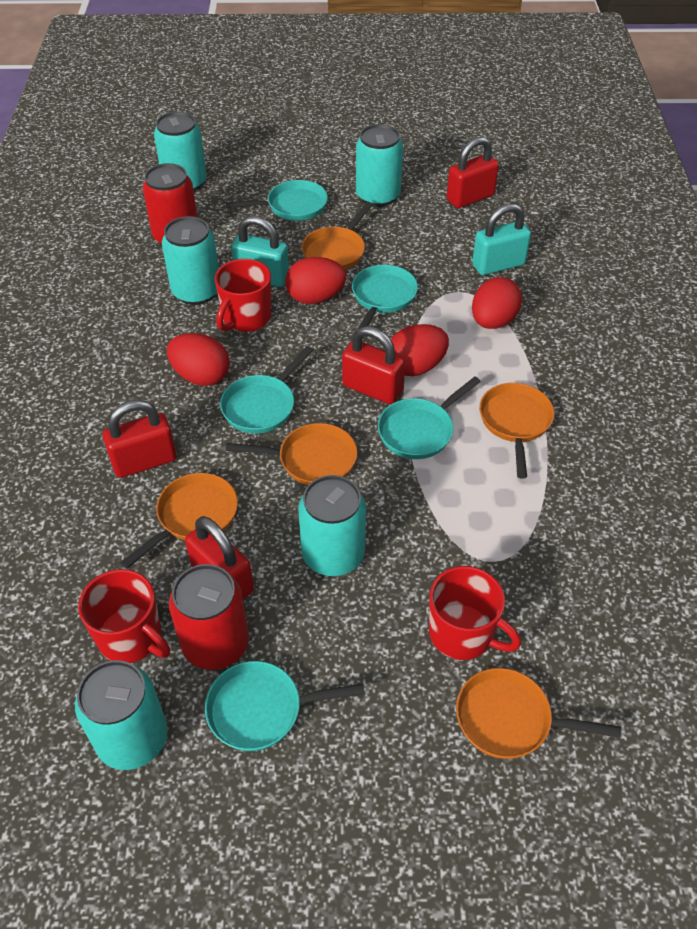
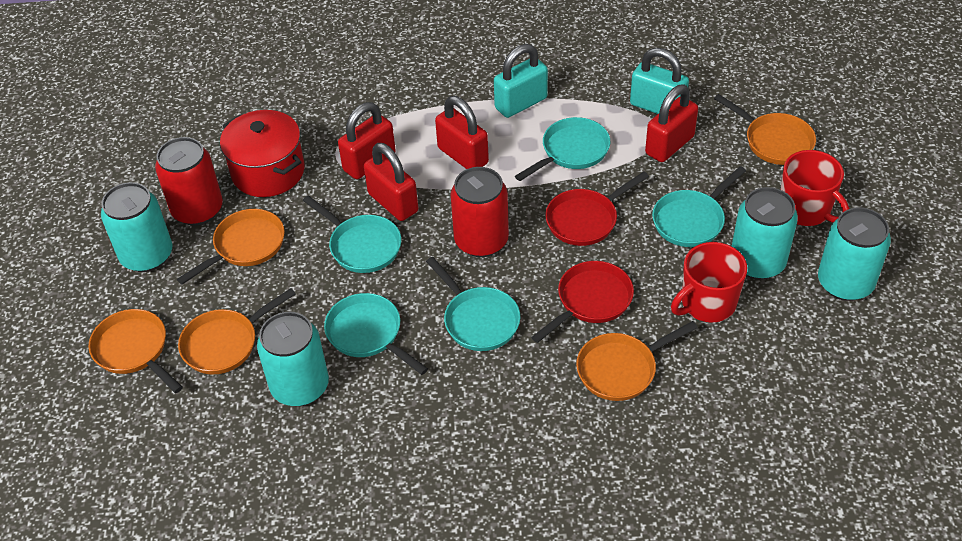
red egg: [167,333,230,386] [285,257,346,304] [391,324,449,376] [472,277,522,329] = 4 -> none = 0
red mug: [78,569,170,663] [215,259,271,332] [429,566,521,660] = 3 -> [671,242,747,322] [781,150,850,226] = 2
red pan: none = 0 -> [531,261,634,343] [545,172,649,246] = 2
red pot: none = 0 -> [220,110,304,197] = 1
turquoise can: [75,660,168,770] [154,111,207,191] [162,216,219,305] [298,475,366,576] [356,124,403,207] = 5 -> [101,182,172,272] [257,312,329,406] [732,187,798,280] [818,208,891,301] = 4

